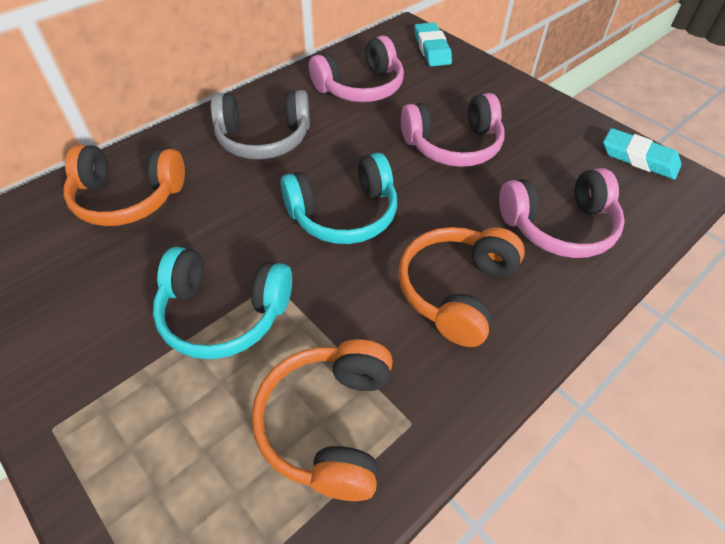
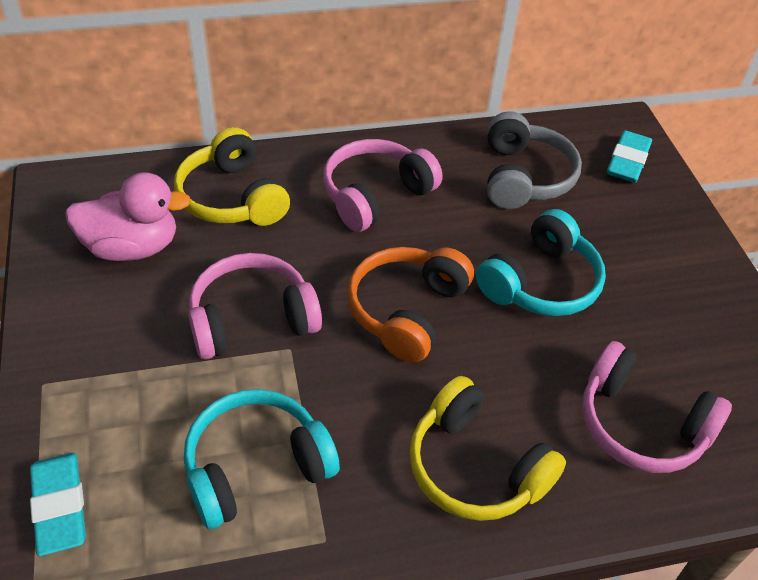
orange headphones: [63,145,185,226] [252,339,393,501] [398,227,525,347] = 3 -> [347,247,474,362] = 1
pink duck: none = 0 -> [65,172,191,261] = 1
yellow headphones: none = 0 -> [174,127,290,226] [409,376,566,521] = 2

